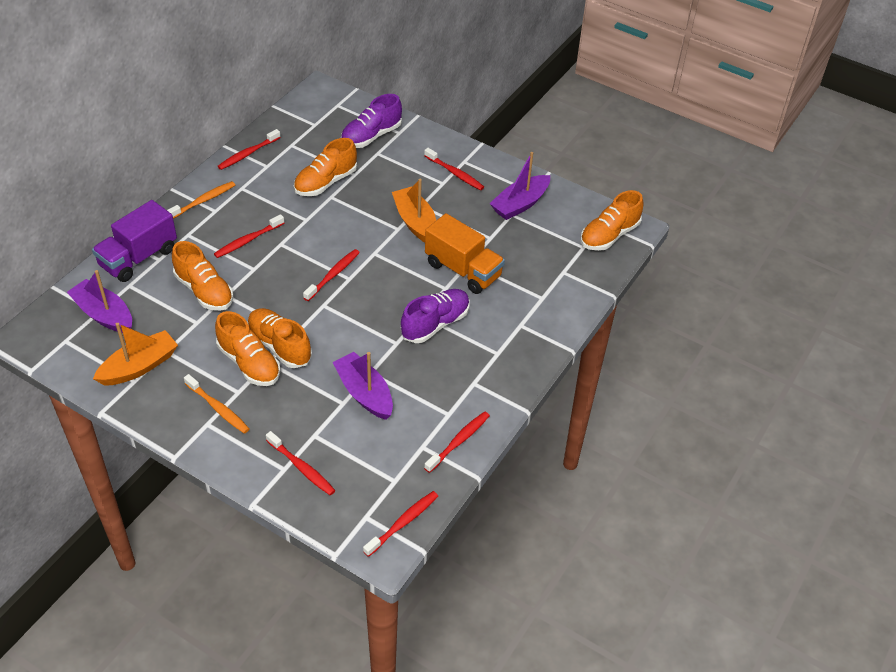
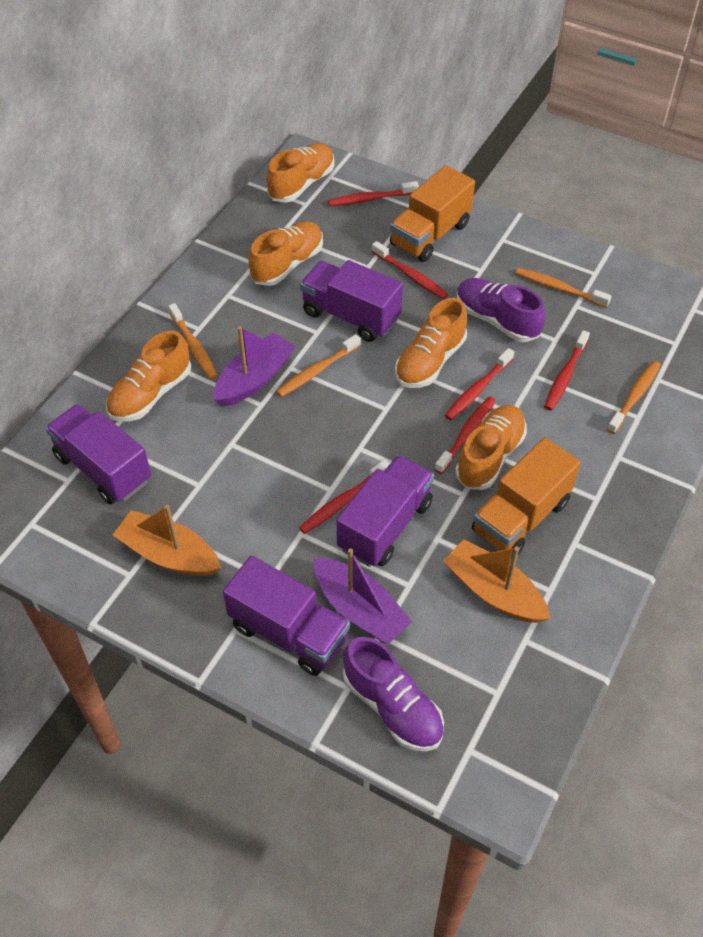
orange toothbrush: [167,181,235,219] [184,374,249,434] = 2 -> [168,303,218,380] [276,334,361,397] [516,268,611,307] [607,361,661,434] = 4
orange truck: [425,213,505,294] = 1 -> [390,165,475,262] [472,438,581,558] = 2
purple boat: [67,270,132,333] [332,352,393,420] [489,152,550,220] = 3 -> [214,326,296,407] [314,548,412,644] = 2
purple truck: [92,200,177,282] = 1 -> [45,404,151,504] [223,556,350,676] [300,260,403,342] [336,455,434,567] = 4
red toothbrush: [214,214,284,258] [218,129,281,170] [266,431,335,495] [303,249,360,301] [363,491,438,557] [424,148,484,190] [424,411,490,473] = 7 -> [299,460,389,534] [328,181,419,206] [372,241,448,299] [434,397,496,474] [445,348,514,420] [544,330,590,410] = 6

